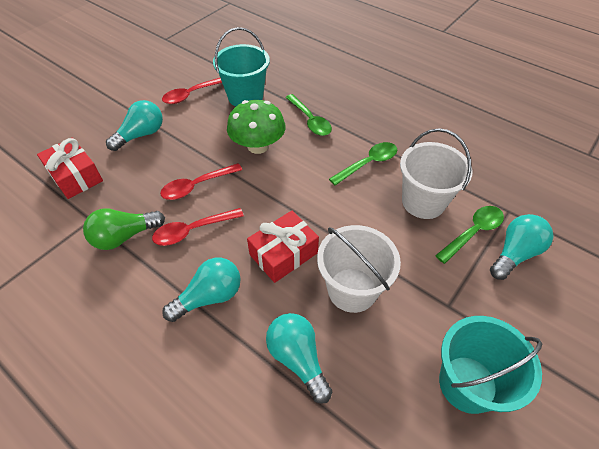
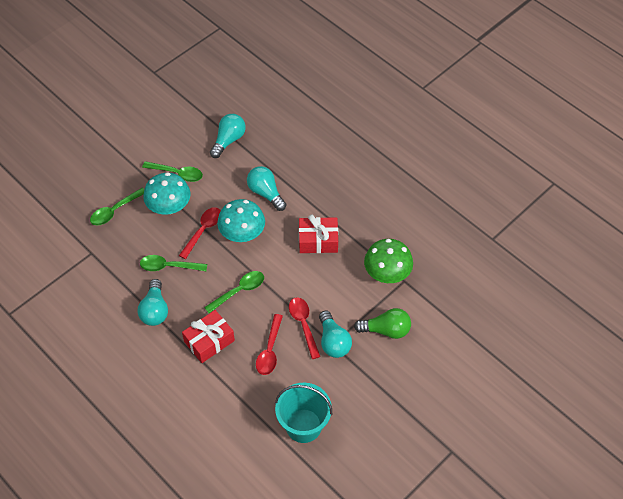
green spoon: [285,94,332,136] [329,142,397,186] [435,206,504,264] = 3 -> [90,188,144,225] [140,255,207,271] [142,161,203,182] [204,271,264,313] = 4
turquoise bucket: [213,27,270,107] [439,316,542,414] = 2 -> [275,383,332,443] = 1
turquoise mushroom: none = 0 -> [143,172,190,214] [217,199,265,242] = 2
white bucket: [317,225,401,313] [400,128,472,219] = 2 -> none = 0

